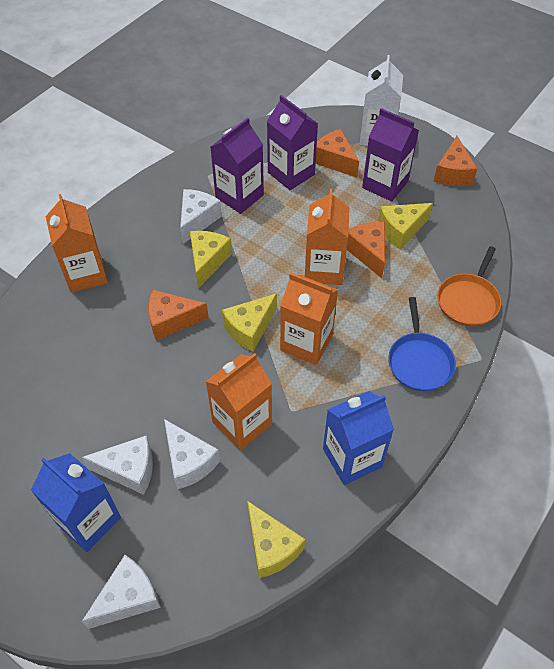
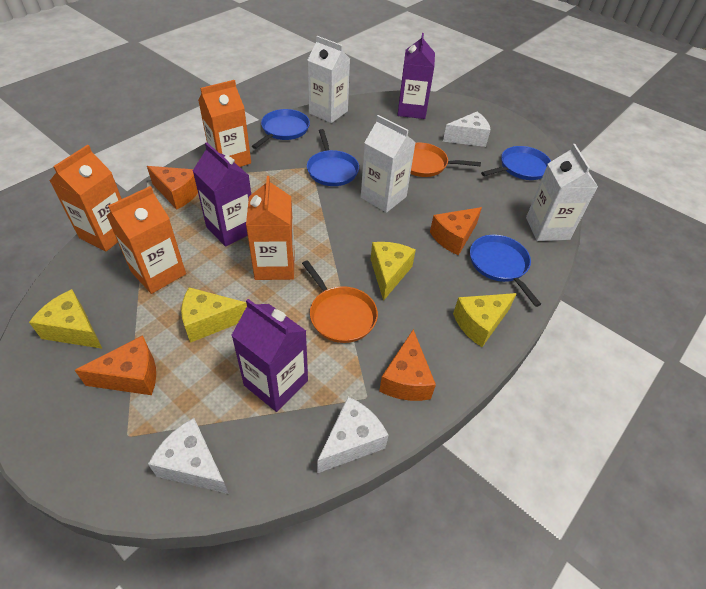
blue carton: [31,453,121,552] [323,391,394,485] = 2 -> none = 0
blue pan: [388,297,456,391] = 1 -> [252,109,310,149] [307,129,359,186] [470,235,541,307] [481,146,551,180] = 4
orange pan: [437,246,501,327] = 1 -> [302,260,378,343] [410,143,481,177] = 2
white carton: [360,55,403,146] = 1 -> [308,36,350,123] [361,115,416,213] [526,144,598,241] = 3
white cheese: [82,436,153,495] [82,555,161,629] [164,419,220,489] [180,189,222,244] = 4 -> [148,418,229,494] [317,397,389,473] [443,112,491,147] = 3

